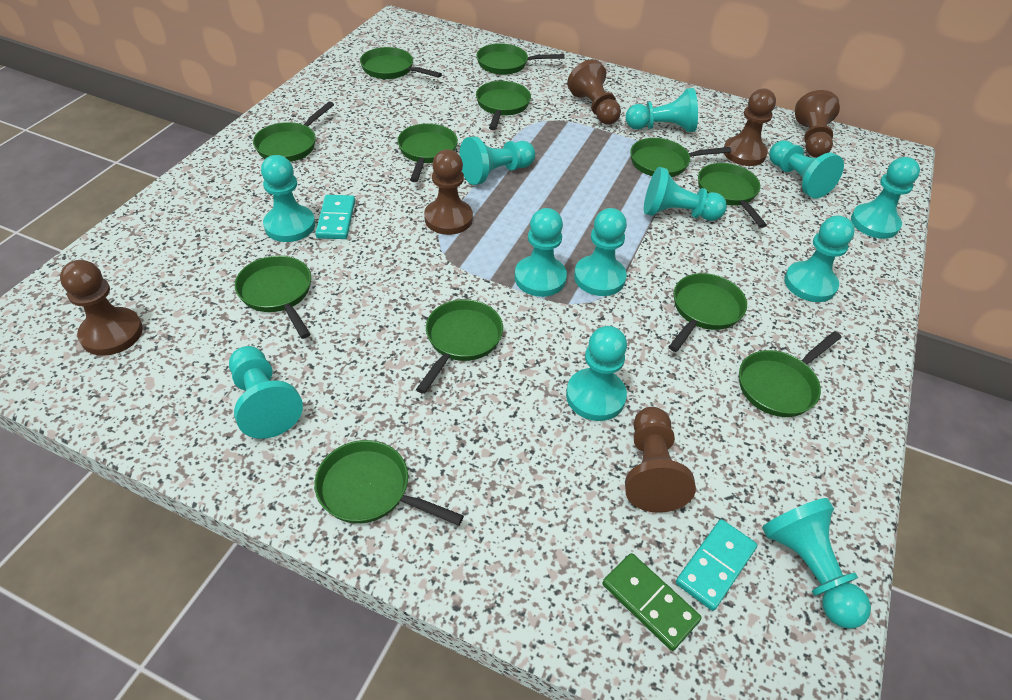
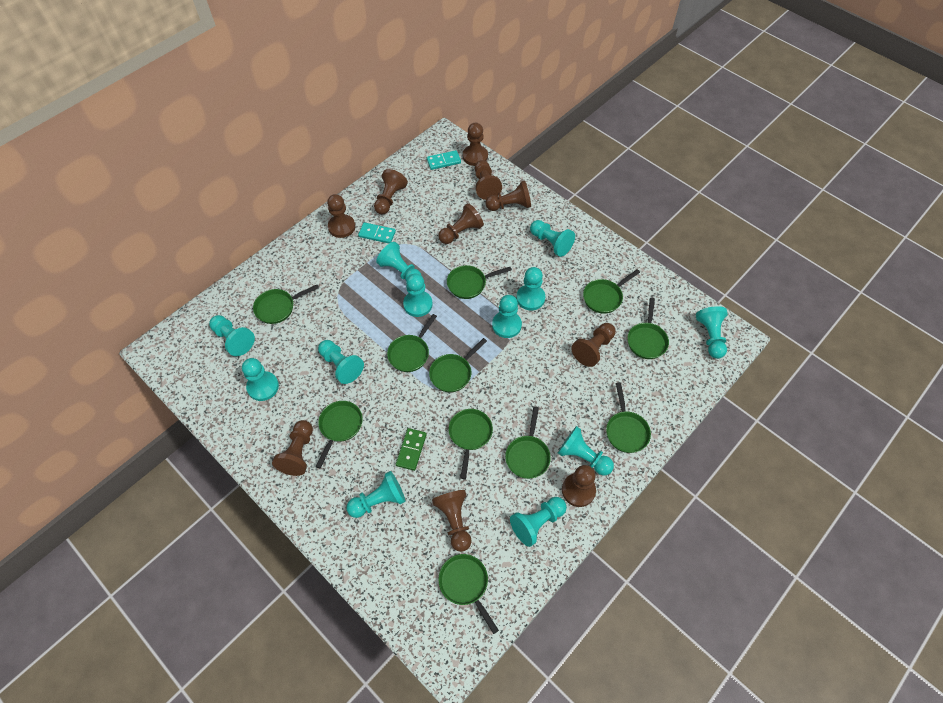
brown pawn: [60,260,143,356] [424,149,473,235] [567,59,621,125] [625,407,696,513] [724,89,776,166] [795,90,840,158] = 6 -> [272,420,313,476] [327,194,355,238] [374,169,408,214] [432,490,471,552] [438,203,484,244] [463,123,488,166] [475,160,502,200] [486,181,531,211] [562,465,596,507] [571,323,616,367] = 10
green pan: [235,255,311,339] [253,102,334,162] [314,440,464,526] [360,47,442,79] [397,123,458,182] [416,299,503,394] [476,43,565,75] [476,81,531,130] [630,138,731,177] [669,273,747,352] [698,163,767,228] [739,331,842,417] = 12 -> [253,285,319,324] [315,401,363,468] [387,314,437,372] [429,338,487,392] [438,554,499,634] [447,265,512,299] [448,409,493,479] [505,406,551,479] [583,269,640,314] [606,382,651,453] [628,298,669,359] = 11

